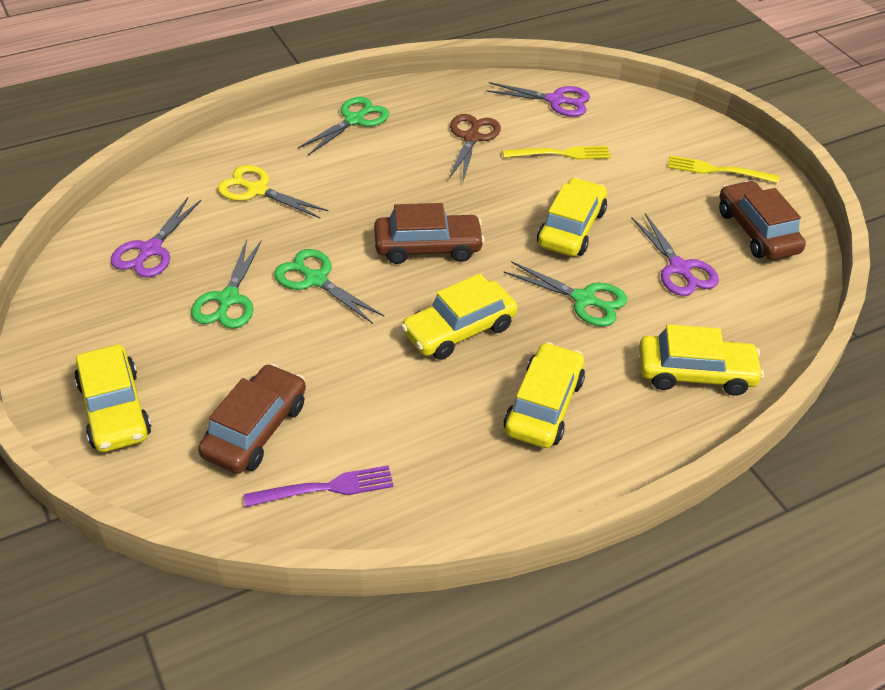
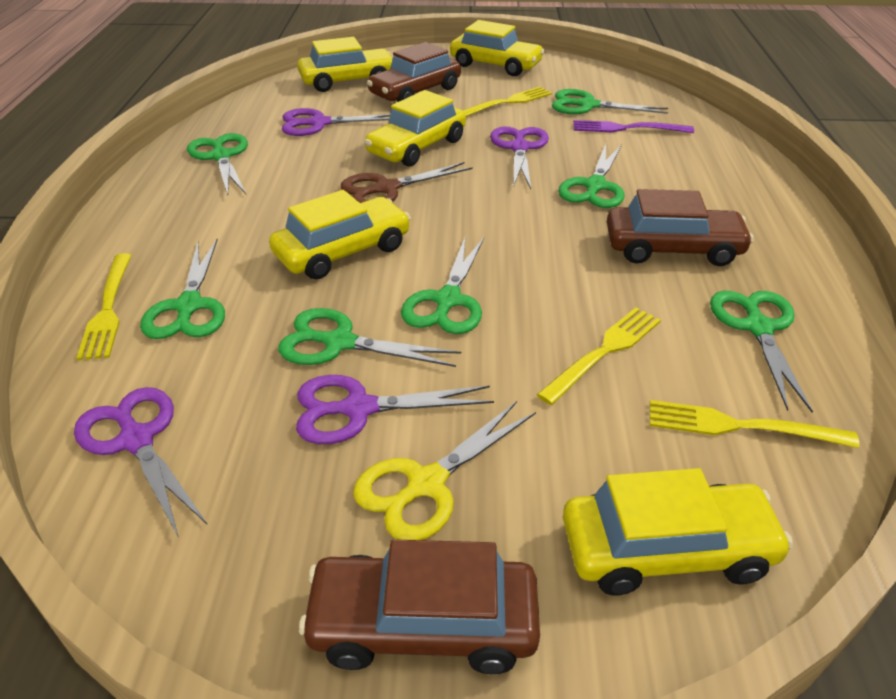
green scissors: [191,240,262,329] [274,249,384,324] [298,97,389,155] [504,261,627,326] = 4 -> [140,239,225,339] [187,133,248,195] [278,308,461,367] [401,238,484,334] [552,89,668,114] [558,144,624,208] [710,291,813,413] = 7
purple scissors: [111,197,201,277] [486,82,590,117] [631,213,719,296] = 3 -> [74,387,208,538] [281,108,390,136] [296,375,494,444] [490,126,549,189] = 4
yellow fork: [502,146,611,160] [668,155,779,183] = 2 -> [76,253,132,361] [462,87,552,116] [537,308,661,405] [650,400,859,448] = 4

